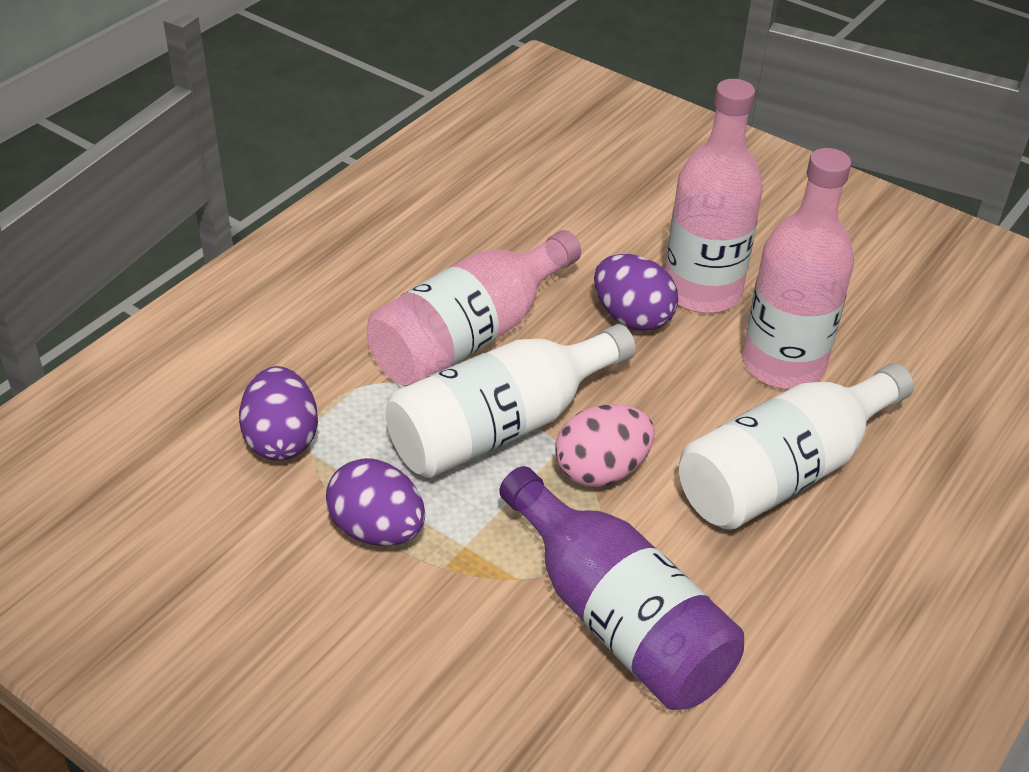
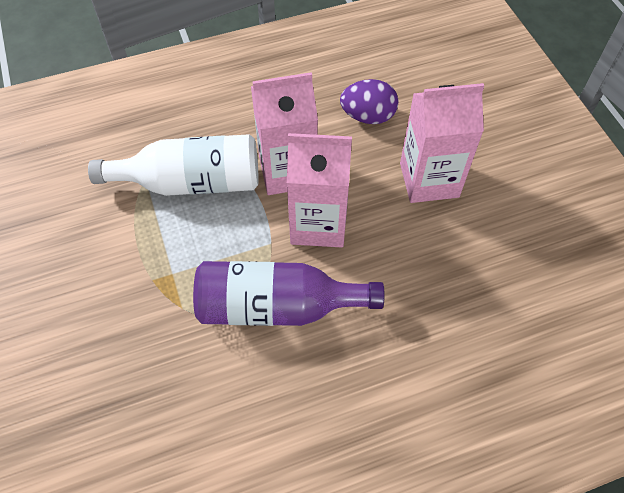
pink bottle: [367,230,581,386] [665,79,763,313] [742,148,854,389] = 3 -> none = 0
pink carton: none = 0 -> [251,72,318,195] [287,133,352,247] [400,83,484,203] = 3
pink egg: [555,404,654,487] = 1 -> none = 0
purple egg: [239,366,318,461] [326,458,425,546] [594,254,678,331] = 3 -> [340,79,398,124] = 1
white bottle: [385,324,636,478] [679,363,914,530] = 2 -> [88,134,259,196] = 1

